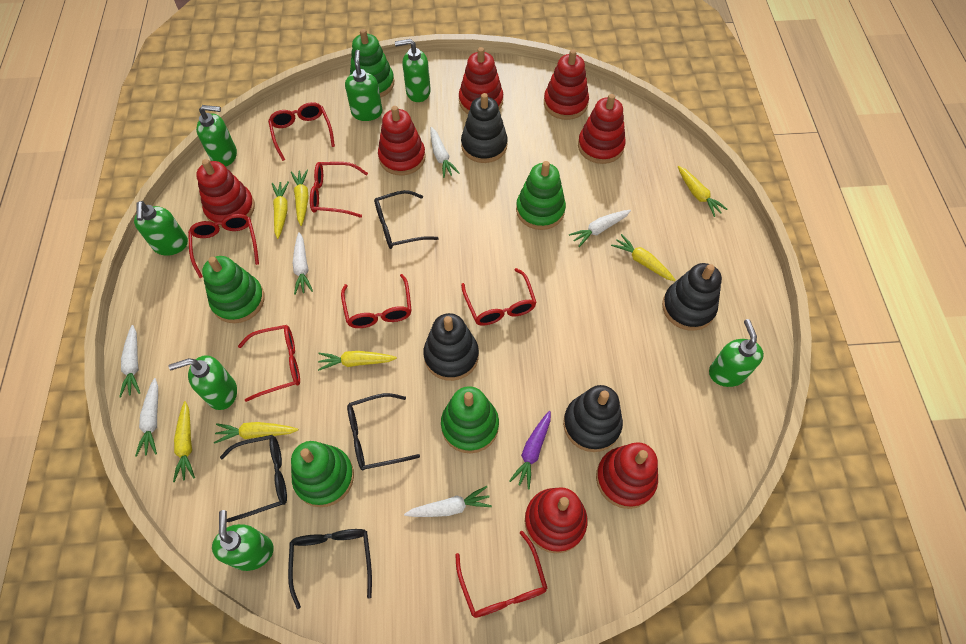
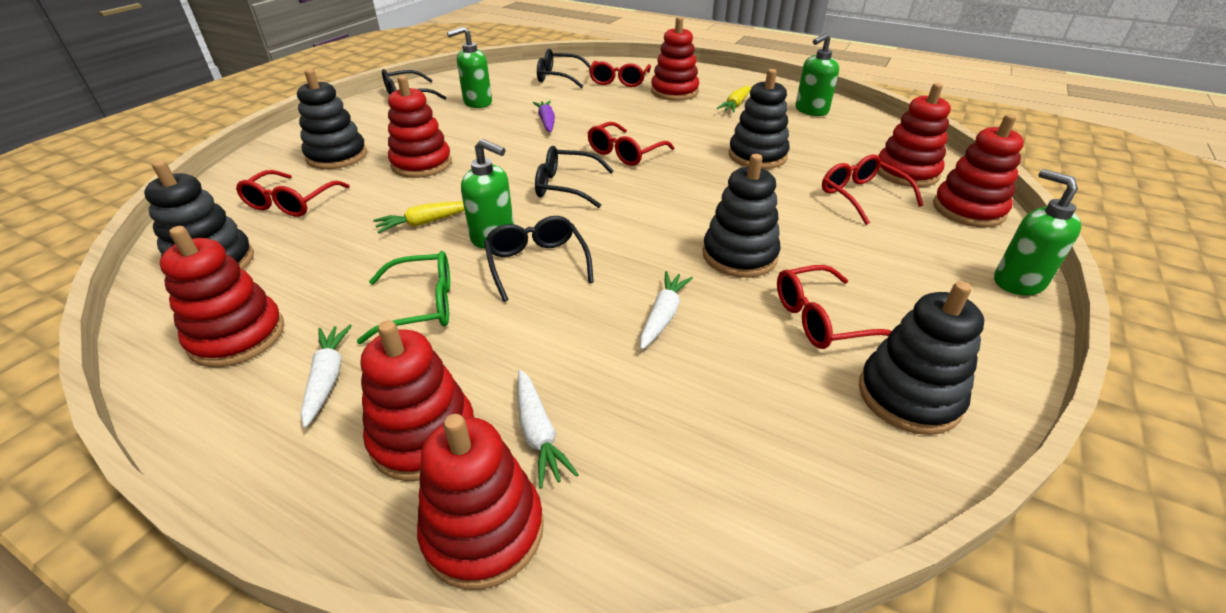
black stacking toy: [423,313,479,381] [461,93,508,163] [563,385,623,452] [662,263,722,331] = 4 -> [144,160,254,270] [297,69,367,169] [703,154,781,278] [728,69,790,169] [859,281,984,435] = 5
green glasses: none = 0 -> [357,251,450,344] = 1
green soap dispenser: [134,201,188,256] [168,355,237,410] [196,105,237,167] [212,510,274,571] [345,50,383,121] [395,39,431,102] [709,319,764,387] = 7 -> [447,26,492,108] [461,139,514,248] [795,33,839,116] [994,169,1082,295] = 4
green stacking toy: [202,256,265,323] [291,441,354,507] [350,29,394,98] [441,386,499,453] [516,161,566,230] = 5 -> none = 0
red glasses: [188,214,259,278] [238,325,300,402] [268,102,335,161] [310,162,368,218] [341,274,412,328] [455,531,548,618] [461,268,537,326] = 7 -> [236,170,350,217] [588,122,675,166] [589,61,651,87] [777,265,891,349] [822,154,923,225] = 5
white carrot: [119,325,140,397] [135,378,158,457] [293,232,313,295] [404,486,492,517] [430,127,459,178] [569,210,631,247] = 6 -> [301,325,352,428] [517,370,579,489] [640,271,693,350] = 3
yellow carrot: [173,401,195,482] [214,422,298,444] [272,181,289,239] [291,170,309,226] [318,351,397,371] [611,234,676,281] [678,166,728,217] = 7 -> [373,201,465,233] [717,86,751,112] = 2

